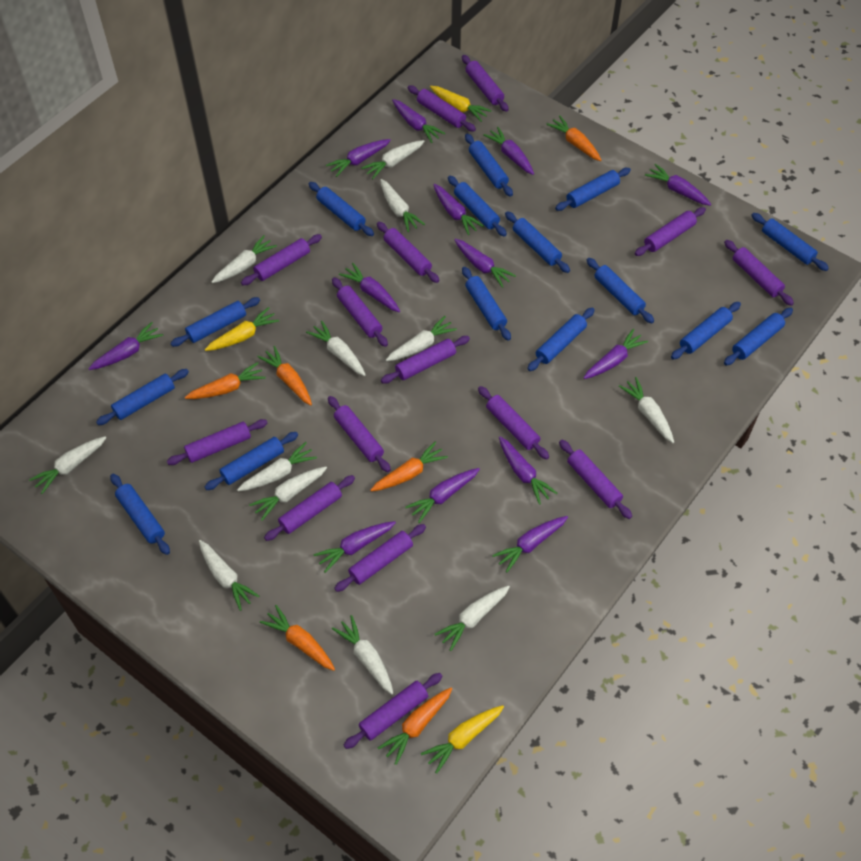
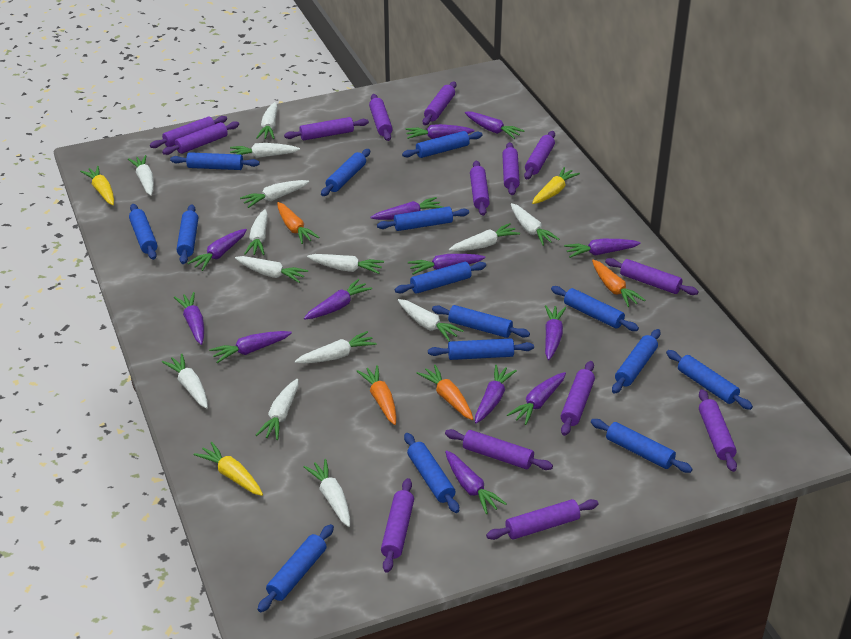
orange carrot: [185,362,266,399] [257,346,312,406] [260,605,335,671] [370,441,448,492] [378,688,452,765] [546,115,602,161] = 6 -> [277,202,320,244] [357,365,396,425] [417,365,473,420] [592,260,645,307] = 4
purple rolling pin: [167,419,267,465] [241,234,322,285] [264,475,355,541] [328,396,391,472] [332,277,388,347] [334,524,426,592] [343,673,442,749] [377,222,439,283] [381,336,470,384] [408,85,476,131] [462,55,509,112] [478,386,549,460] [559,440,632,519] [635,207,706,256] [724,240,794,306] = 15 -> [150,116,227,148] [162,121,239,155] [284,117,369,140] [369,94,393,141] [381,478,414,573] [423,81,456,125] [445,429,553,470] [470,161,490,216] [486,499,598,540] [502,142,520,195] [524,131,555,179] [561,361,595,436] [605,258,698,295] [699,389,737,472] = 14
white carrot: [29,436,106,494] [199,540,259,611] [212,235,277,283] [237,442,317,491] [249,467,327,521] [306,321,366,376] [332,615,394,695] [361,140,425,179] [380,179,425,232] [386,316,457,361] [435,586,510,651] [619,377,674,443] = 12 -> [128,155,154,196] [162,354,208,409] [230,143,300,158] [235,256,308,283] [240,180,309,208] [244,209,268,255] [256,102,277,139] [256,379,298,440] [295,331,377,363] [304,459,350,527] [307,254,384,274] [398,299,464,342] [449,223,520,251] [511,203,559,246] = 14

